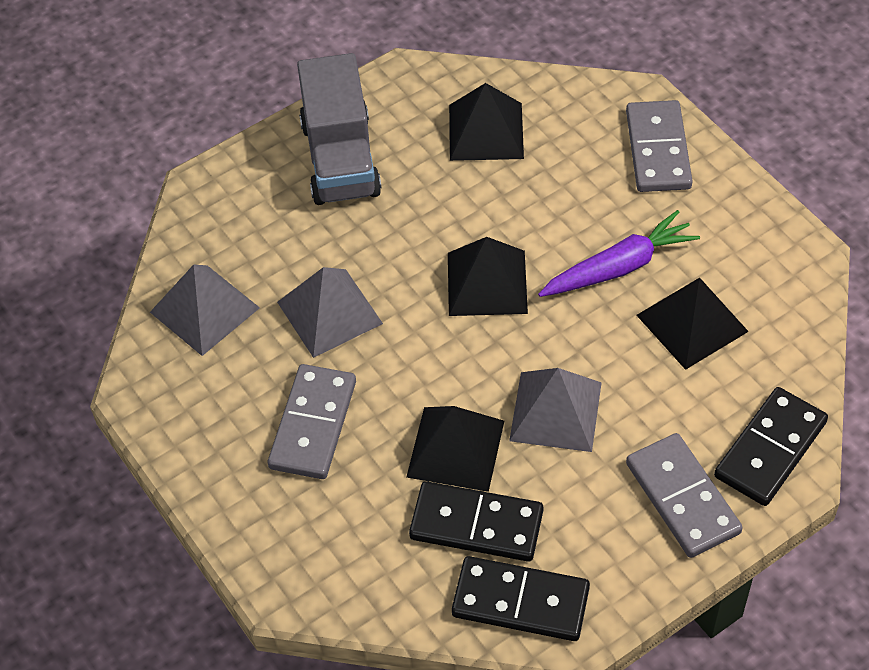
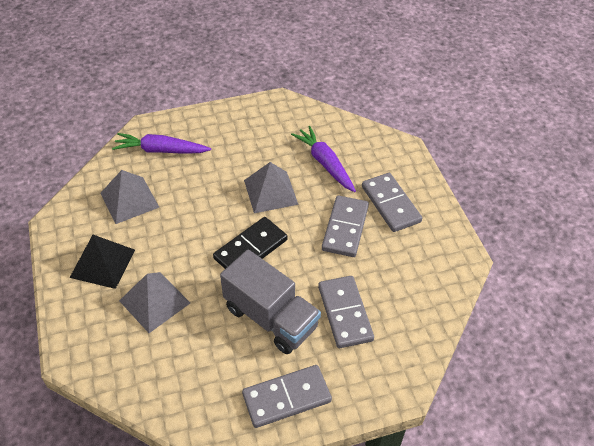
black domino: [409,481,543,562] [452,556,590,641] [714,387,828,506] = 3 -> [213,217,287,269] = 1
black pyramid: [406,406,504,492] [448,237,528,316] [449,83,524,161] [636,278,749,370] = 4 -> [70,235,135,289] = 1
grey domino: [268,364,356,479] [626,100,692,192] [626,433,743,558] = 3 -> [242,365,332,428] [318,276,374,348] [322,195,369,257] [362,173,422,232] = 4
purple carrot: [538,210,700,297] = 1 -> [112,133,211,154] [291,126,356,192] = 2

